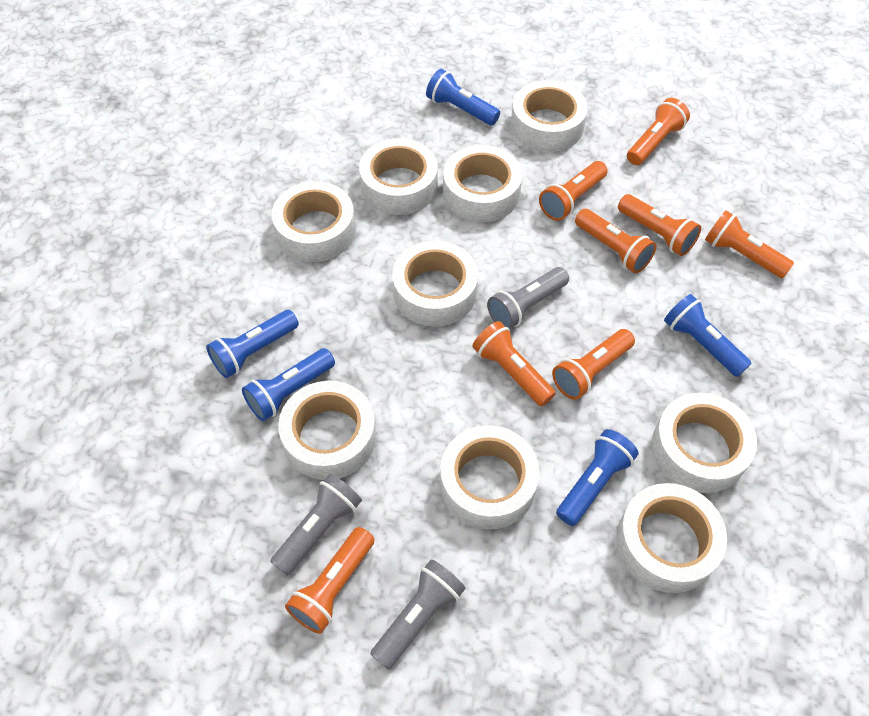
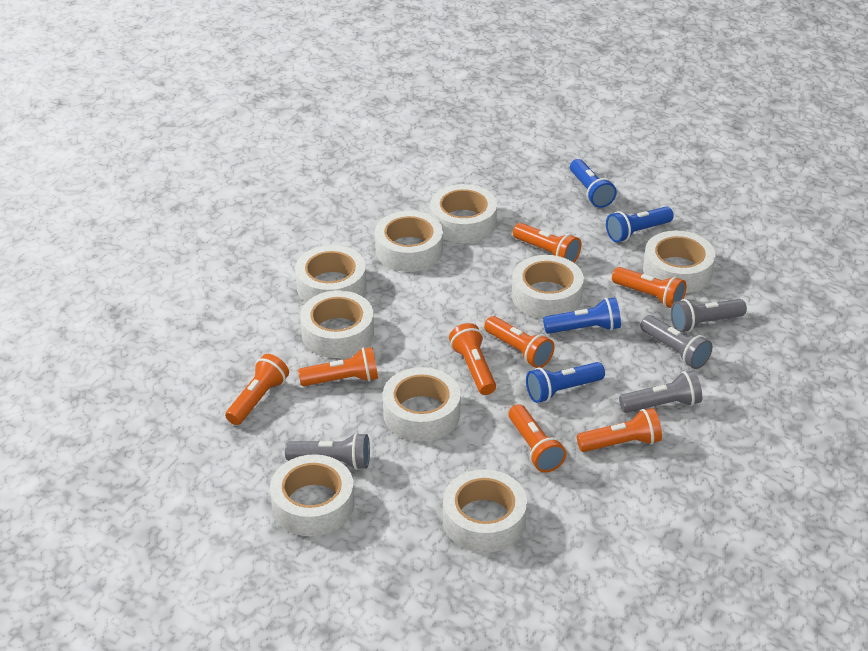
blue flashlight: [206,310,299,378] [242,348,335,421] [426,69,500,126] [556,429,638,526] [664,294,752,377] = 5 -> [526,362,605,403] [543,297,621,334] [570,159,617,208] [606,207,674,242] = 4
grey flashlight: [270,474,362,576] [370,559,466,670] [487,267,569,329] = 3 -> [285,433,370,470] [619,371,702,413] [640,315,713,369] [670,299,747,332] = 4

